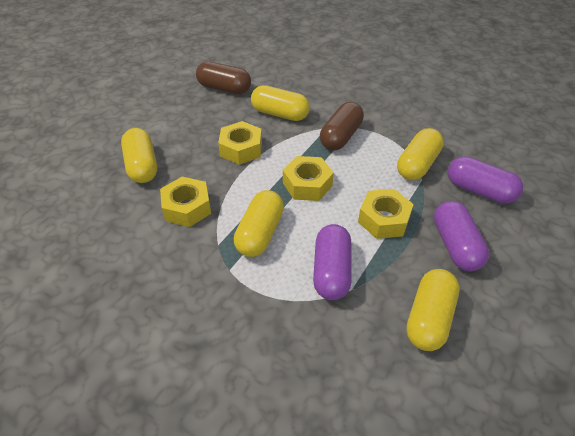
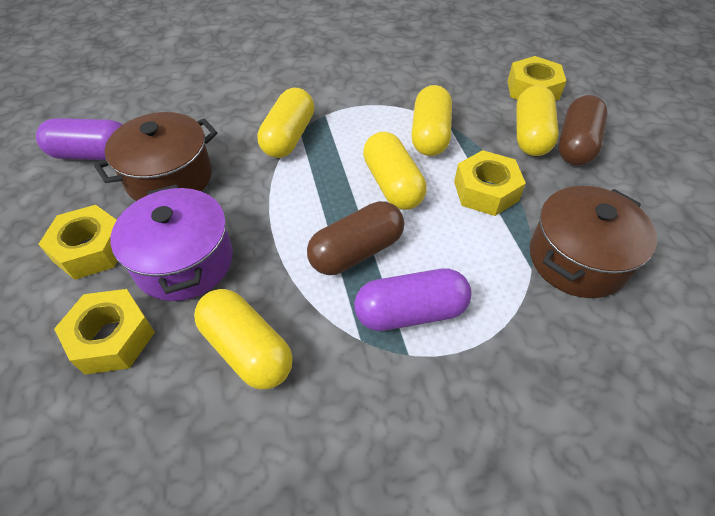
brown pot: none = 0 -> [94,112,217,201] [530,186,657,298] = 2
purple capsule: [313,224,351,300] [434,201,489,271] [448,156,523,204] = 3 -> [36,118,123,160] [354,268,472,331] = 2
purple pot: none = 0 -> [110,184,233,301] = 1

